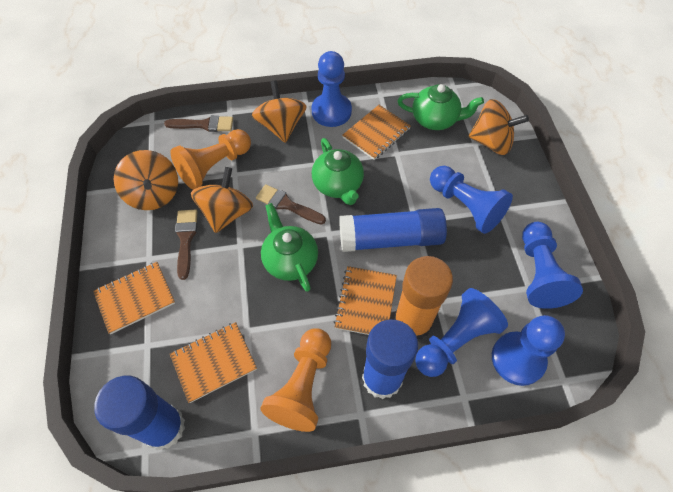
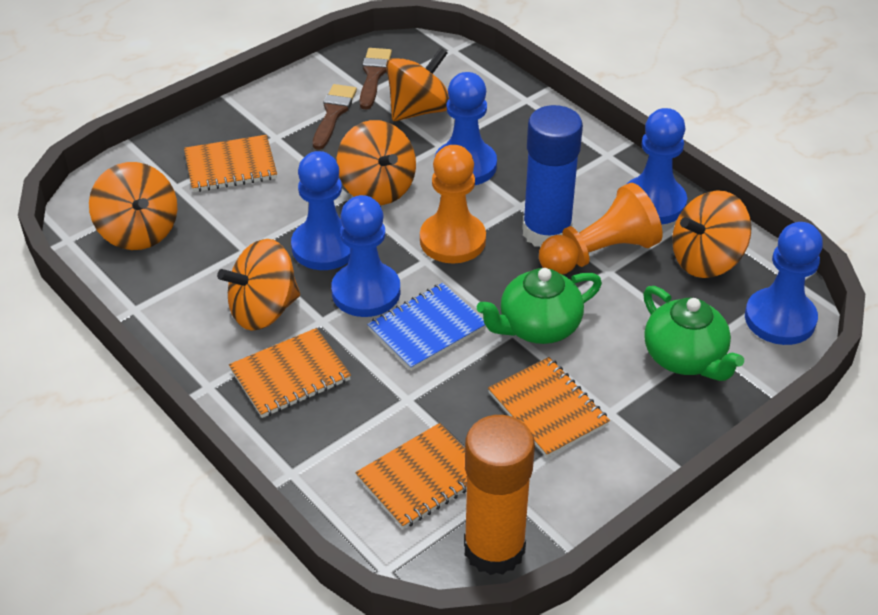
blue glue stick: [94,375,185,450] [339,208,447,252] [362,319,418,399] = 3 -> [522,105,583,247] = 1
blue notebook: none = 0 -> [367,283,486,371] = 1
brown brush: [164,115,233,132] [175,209,198,280] [256,184,326,225] = 3 -> [313,84,357,150] [360,48,392,109] = 2
green teapot: [261,203,318,292] [312,138,364,205] [398,84,484,130] = 3 -> [477,268,602,344] [643,286,744,381] = 2
orange spinning top: [114,150,178,210] [191,167,253,233] [252,80,307,143] [469,99,529,155] = 4 -> [89,162,177,250] [217,239,300,331] [337,120,416,205] [386,47,449,121] [672,190,752,278] = 5

